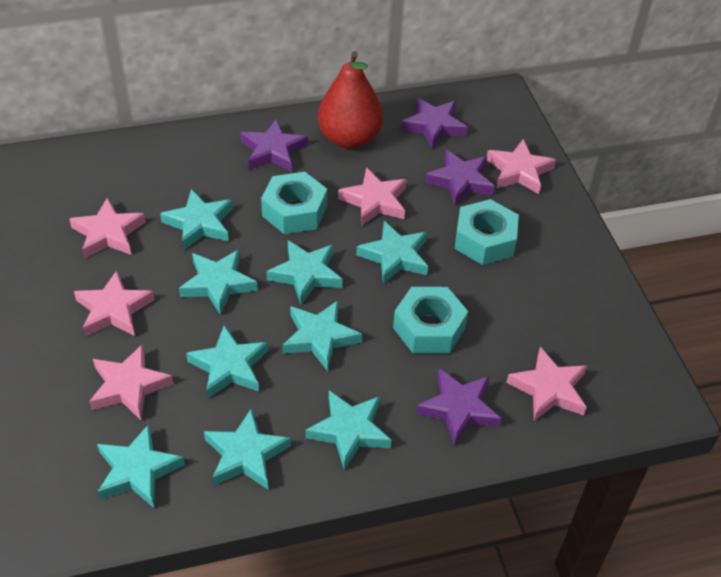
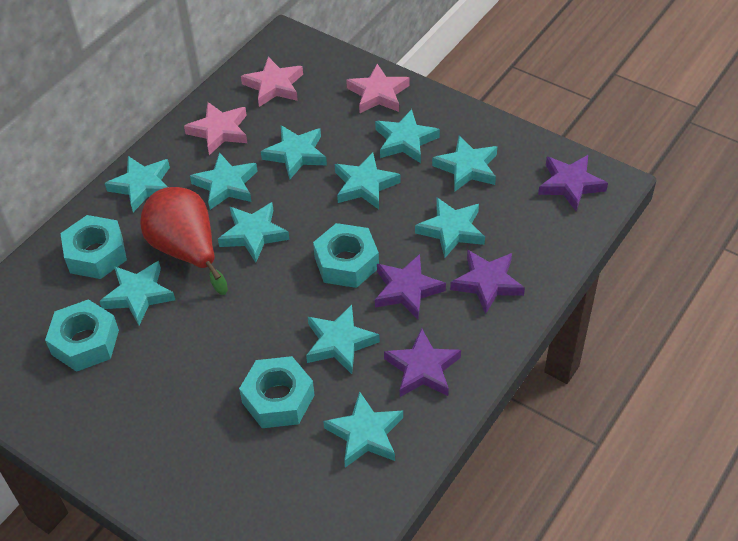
pink star: [69,197,146,259] [74,270,155,336] [89,344,173,420] [338,167,407,226] [487,139,556,194] [506,347,587,421] = 6 -> [184,102,247,155] [241,57,303,107] [346,64,409,113] = 3
turquoise nut: [261,172,327,234] [393,287,468,354] [455,199,519,265] = 3 -> [45,299,119,372] [60,215,127,279] [239,356,315,428] [313,223,379,288] = 4
turquoise star: [97,424,185,508] [160,189,233,250] [179,250,258,315] [186,325,268,398] [204,409,291,489] [266,240,343,305] [282,300,362,371] [305,390,392,470] [356,221,428,284] = 9 -> [99,261,175,325] [105,156,170,212] [190,152,258,210] [218,202,290,262] [261,125,327,179] [306,305,380,374] [323,391,403,468] [335,152,401,209] [375,109,440,163] [415,198,485,258] [432,136,497,192] = 11

